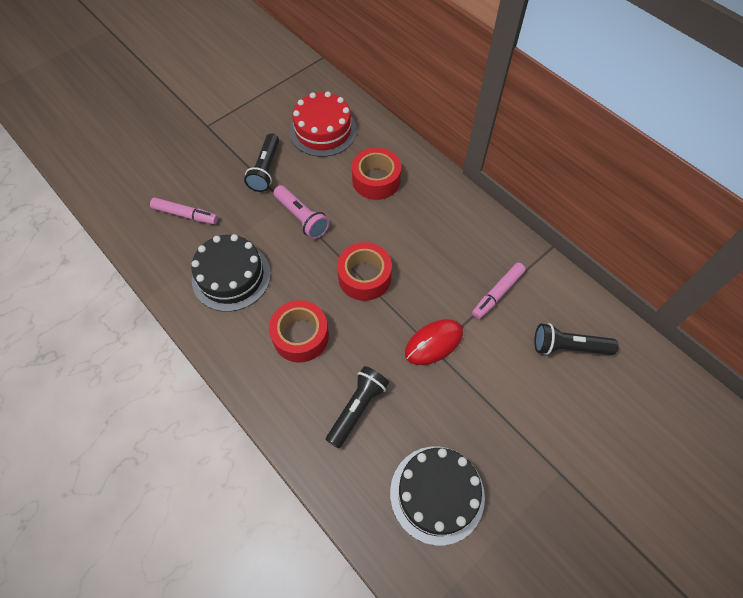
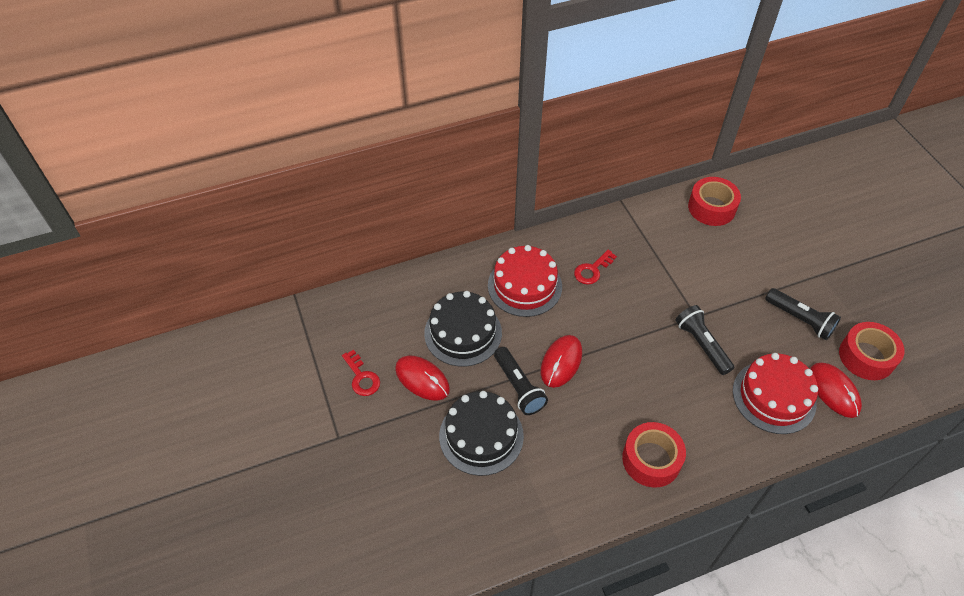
pink flashlight: [273,185,330,239] = 1 -> none = 0
pink marker: [150,198,218,224] [472,263,526,319] = 2 -> none = 0
red cake: [289,91,357,157] = 1 -> [488,245,562,317] [733,353,818,434] = 2
red key: none = 0 -> [342,350,380,396] [574,250,617,285] = 2
red mouse: [405,319,463,365] = 1 -> [395,356,450,401] [541,335,582,388] [810,362,862,418] = 3

